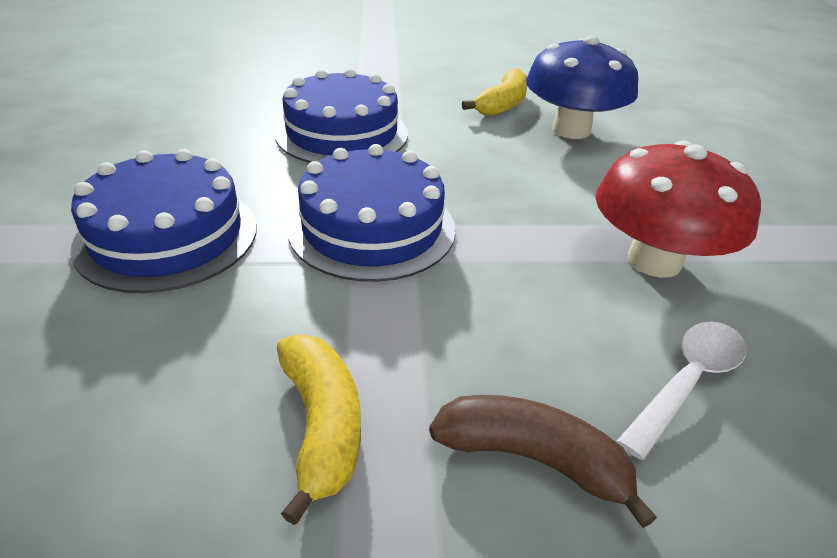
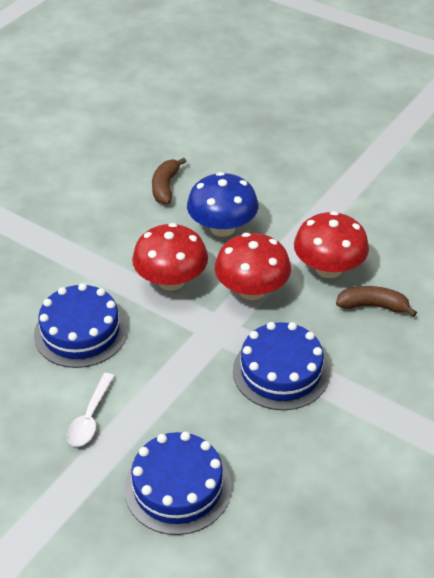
brown banana: [429,395,657,528] = 1 -> [152,158,186,205] [336,286,417,317] = 2
red mushroom: [595,141,761,278] = 1 -> [132,223,208,291] [215,233,291,300] [294,211,369,278] = 3
yellow banana: [277,335,361,525] [462,68,527,116] = 2 -> none = 0

